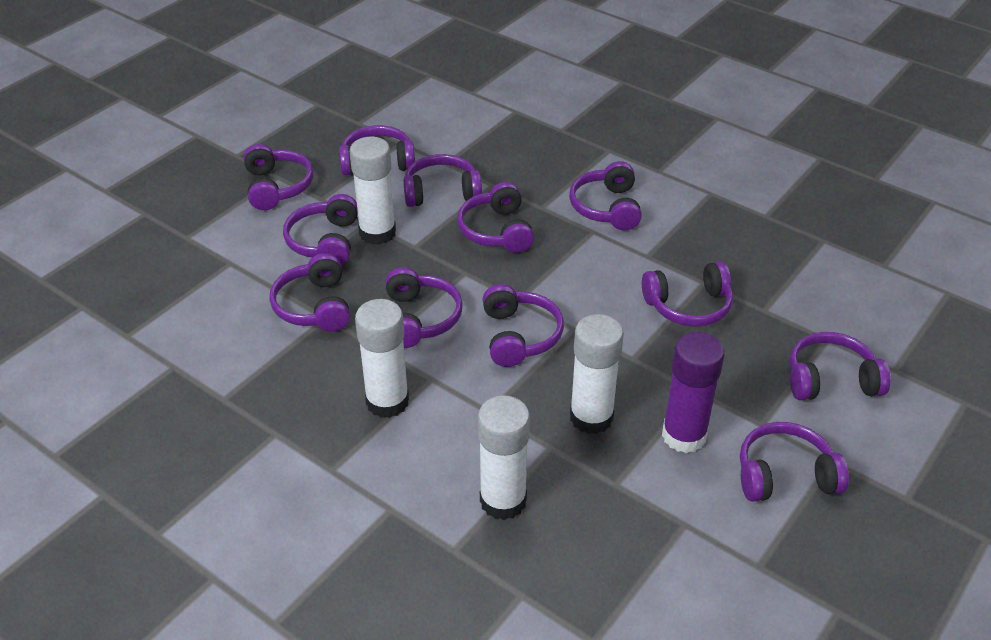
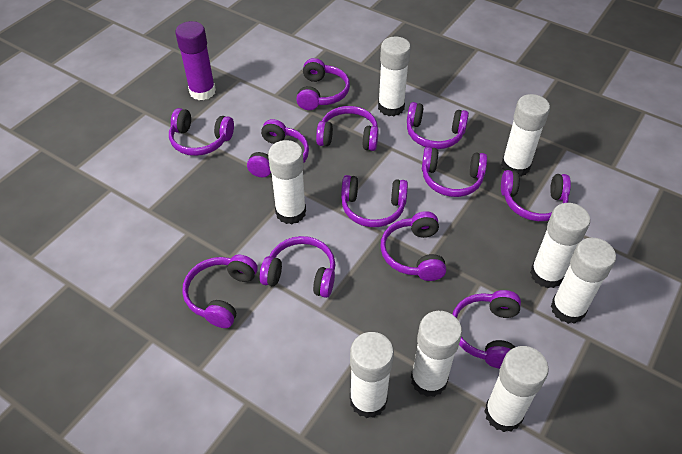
white glue stick: [350,137,396,245] [355,299,409,418] [478,396,530,520] [570,314,624,434] = 4 -> [268,140,306,224] [350,332,394,418] [378,36,411,116] [411,311,462,397] [484,346,549,432] [501,94,550,177] [530,203,590,288] [551,238,616,324] = 8

